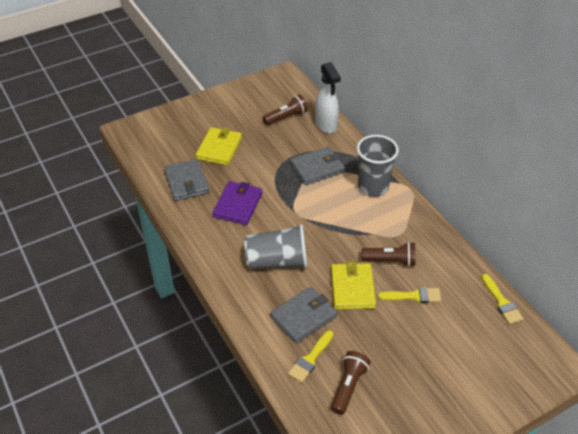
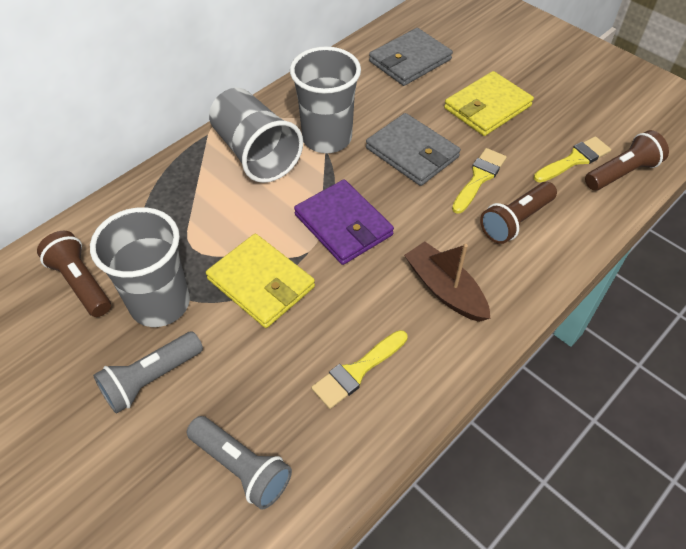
brown boat: none = 0 -> [404,242,491,322] = 1
grey cup: [244,224,307,269] [357,135,399,197] = 2 -> [90,207,190,327] [209,88,303,183] [290,46,361,153] = 3
grey flashlight: none = 0 -> [93,332,203,414] [187,416,292,510] = 2
grey wallet: [164,159,209,201] [270,287,337,344] [290,147,345,185] = 3 -> [366,113,461,186] [369,28,453,86] = 2
white spray bottle: [315,62,341,133] = 1 -> none = 0

